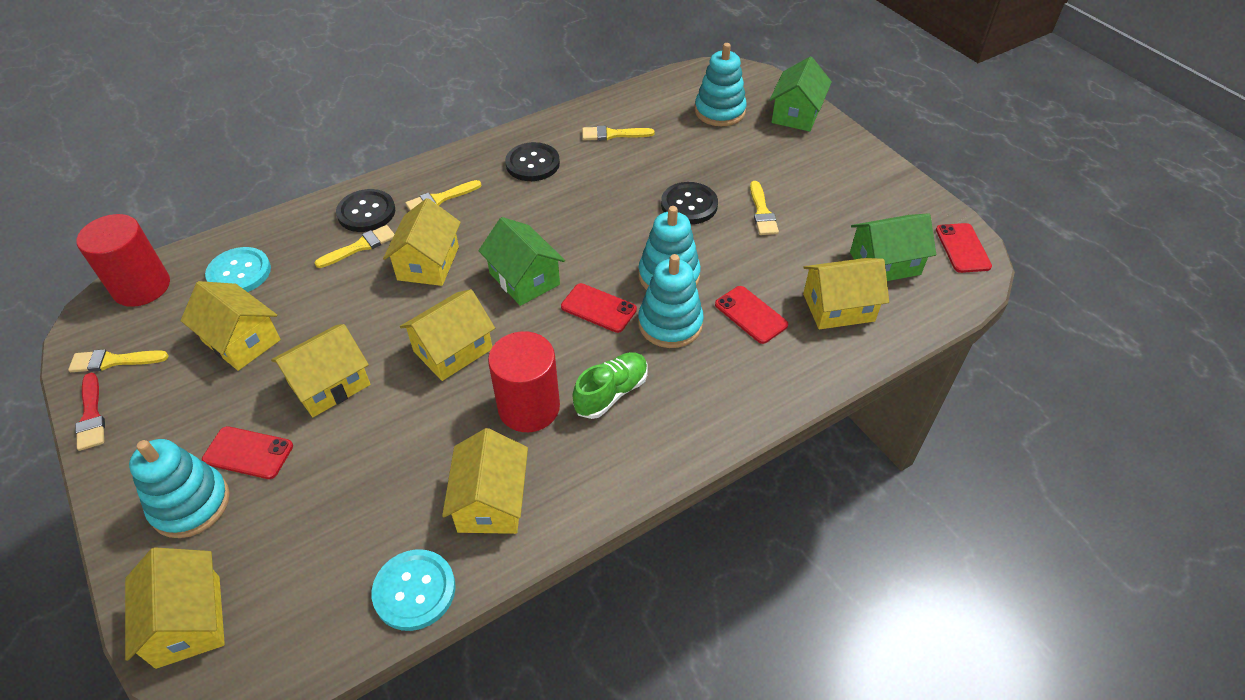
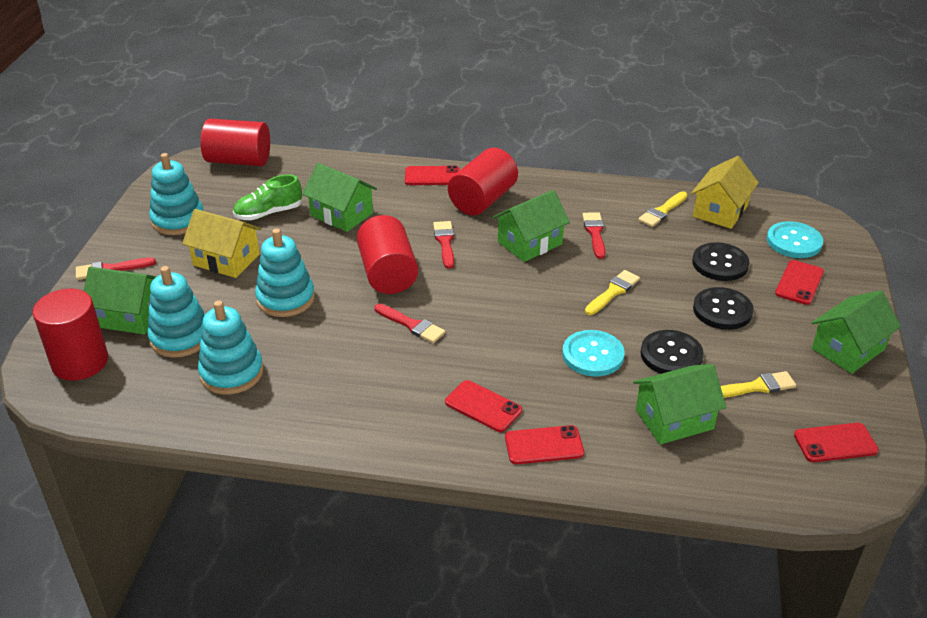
green house: [478,217,565,306] [769,56,832,132] [850,213,936,281] = 3 -> [84,267,157,334] [302,163,377,232] [493,190,570,262] [633,364,726,445] [812,290,901,374] = 5
red brush: [75,373,105,451] = 1 -> [76,257,156,280] [374,304,445,343] [433,221,454,269] [582,212,606,259] = 4
red cylinder: [76,214,170,307] [488,331,560,432] = 2 -> [33,289,108,381] [201,118,270,166] [357,215,418,294] [448,148,518,215] = 4
red phone: [202,426,293,479] [561,283,637,333] [715,286,788,344] [936,223,992,273] = 4 -> [405,166,460,185] [445,380,522,432] [505,425,584,464] [775,260,824,305] [794,423,879,462] = 5
yellow brush: [68,349,169,372] [315,225,395,268] [405,180,481,210] [582,126,655,141] [750,181,779,235] = 5 -> [585,270,640,315] [638,191,688,227] [721,371,796,398] = 3
yellow house: [125,547,225,669] [181,281,281,371] [271,324,370,417] [383,198,461,286] [400,289,495,381] [442,428,528,534] [803,258,889,330] = 7 -> [182,209,261,278] [691,156,759,229] = 2

